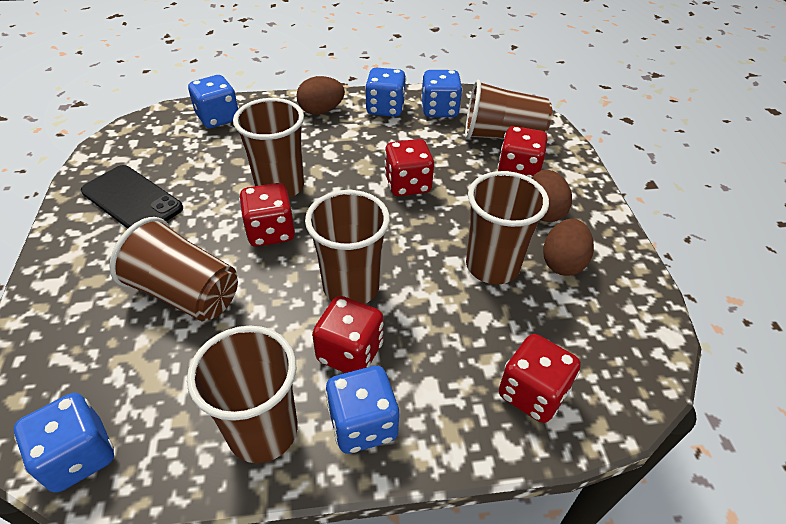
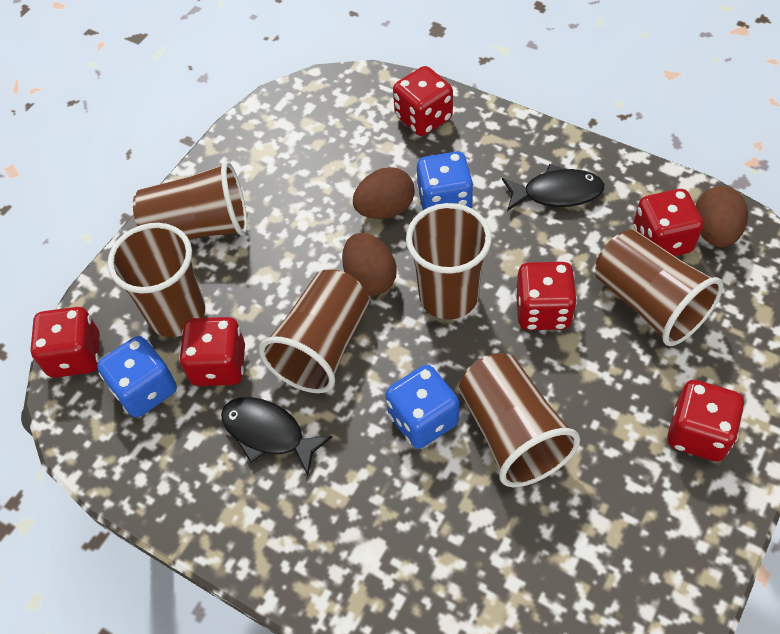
black fish: none = 0 -> [221,397,332,475] [502,164,605,211] = 2
black phone: [81,165,183,229] = 1 -> none = 0
blue dice: [14,393,114,493] [188,75,239,128] [325,366,399,454] [365,68,406,117] [421,70,463,117] = 5 -> [97,336,177,418] [386,365,459,449] [417,152,474,210] = 3
red dice: [239,183,295,247] [312,296,383,373] [384,139,434,196] [497,126,548,178] [499,334,581,423] = 5 -> [30,307,100,378] [179,317,245,386] [393,66,453,136] [515,262,577,330] [633,189,703,256] [667,380,745,462] = 6

